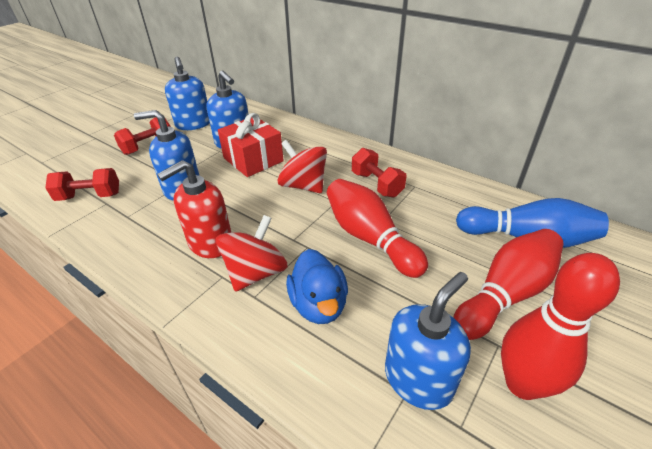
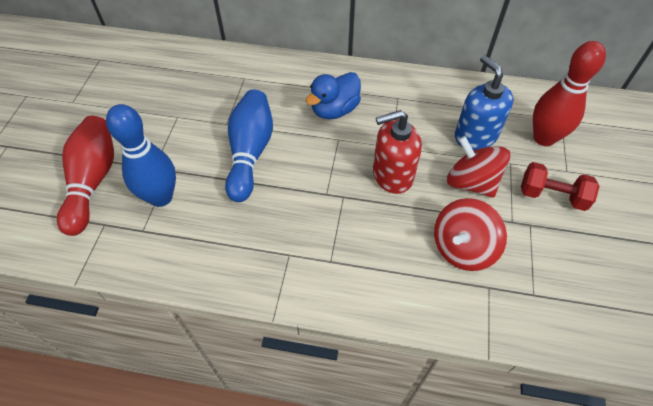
blue bowling pin: [456,198,609,248] = 1 -> [106,104,176,207] [225,89,273,202] = 2
blue soap dispenser: [134,110,200,201] [165,56,210,130] [207,70,248,149] [385,272,471,410] = 4 -> [455,55,513,150] = 1
red bowling pin: [327,179,428,278] [453,229,564,340] [501,253,620,400] = 3 -> [57,116,114,236] [533,41,606,146] = 2
red dumbbell: [46,168,119,201] [114,117,171,155] [352,148,407,198] = 3 -> [521,162,600,211] = 1
red gift: [218,113,284,177] = 1 -> none = 0

